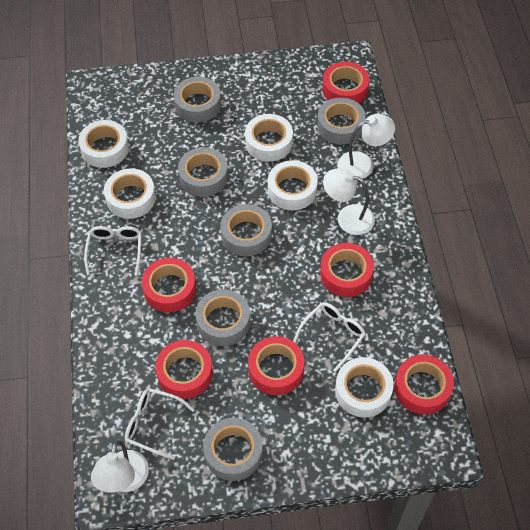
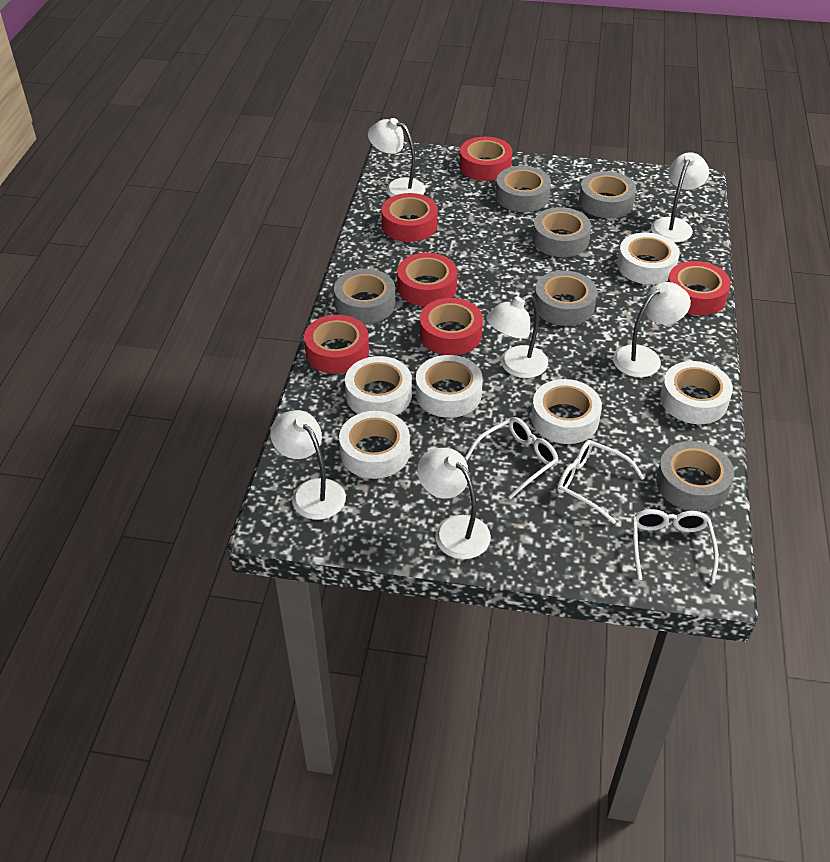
white lamp: [91,440,149,493] [323,168,375,235] [338,114,395,179] = 3 -> [270,410,346,520] [368,118,426,197] [417,448,491,559] [486,295,548,378] [613,282,691,377] [651,152,709,243] = 6
white tape: [78,120,129,168] [104,168,156,219] [245,114,293,162] [268,160,318,210] [335,357,394,418] = 5 -> [339,411,410,479] [345,356,412,415] [416,355,483,418] [531,379,602,444] [617,233,680,285] [660,361,733,424] = 6

